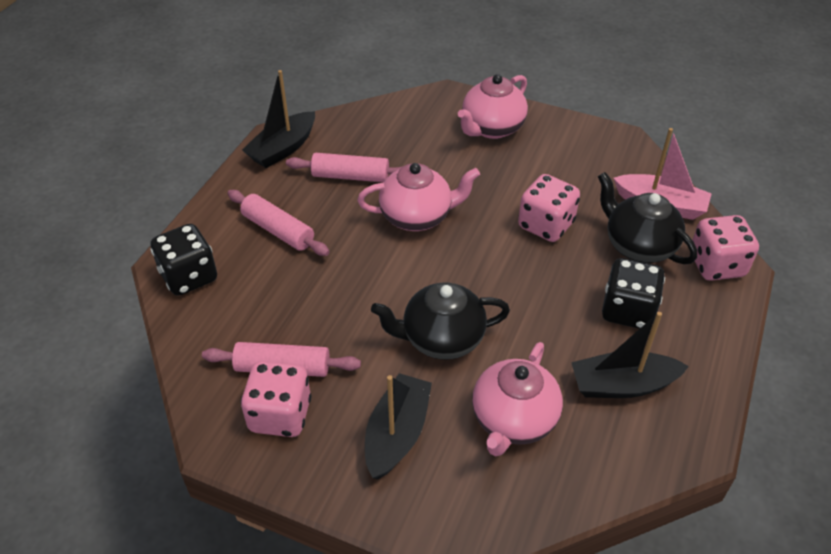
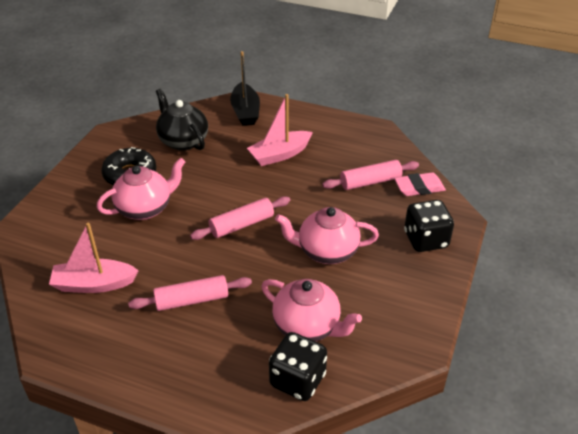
black boat: [242,70,315,168] [365,373,432,480] [571,312,689,398] = 3 -> [230,51,260,126] = 1
black donut: none = 0 -> [101,147,156,185] = 1
black teapot: [371,282,510,360] [598,172,697,264] = 2 -> [156,89,208,151] = 1
pink boat: [614,128,712,220] = 1 -> [49,223,139,293] [247,94,313,166] = 2
pink dice: [241,361,311,437] [518,174,580,242] [692,215,759,281] = 3 -> none = 0
pink eraser: none = 0 -> [394,172,446,196] = 1

